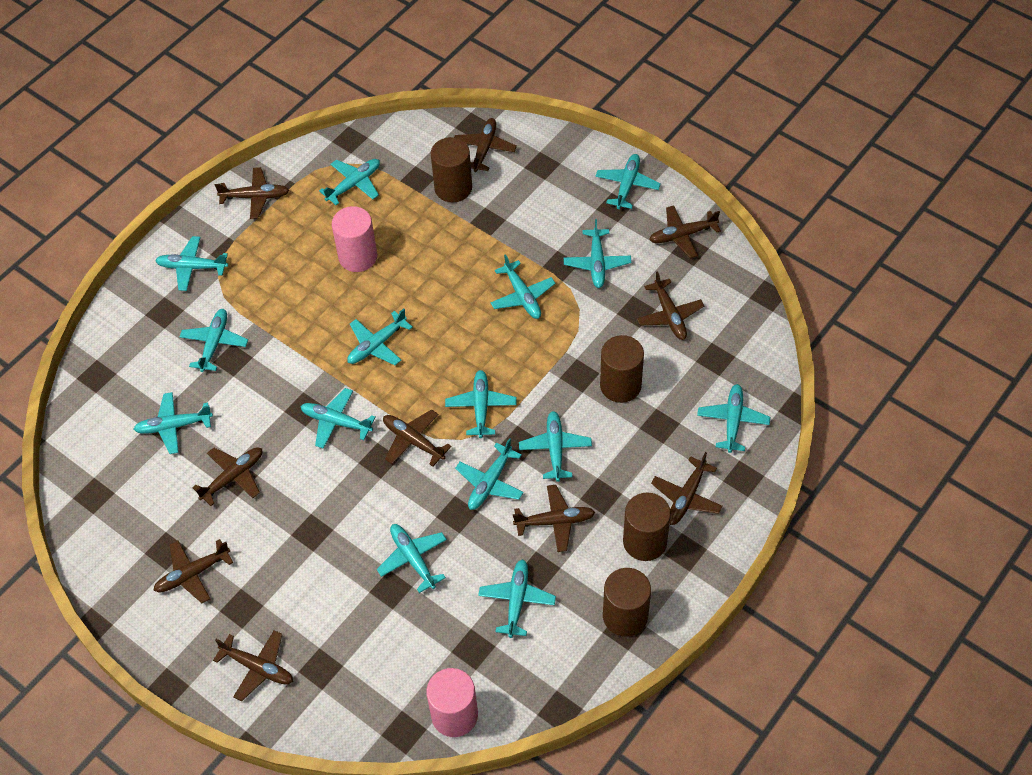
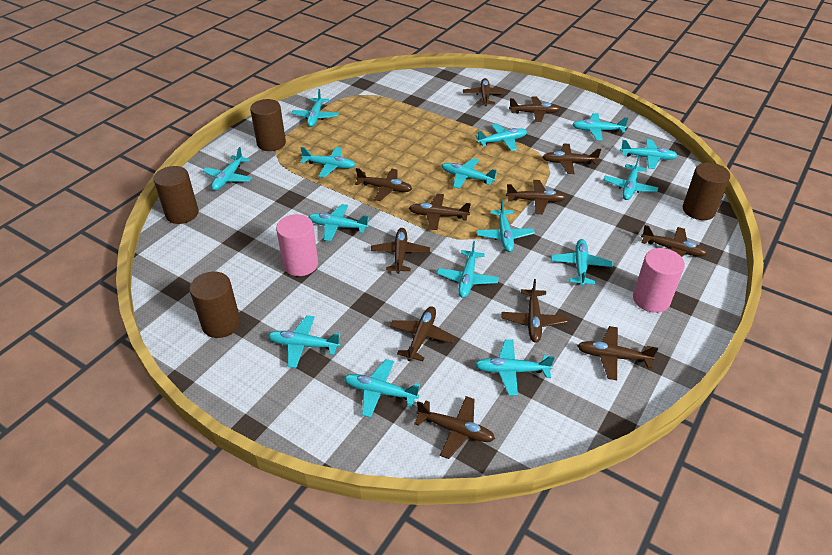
brown plane: [154,539,233,603] [192,447,262,506] [213,630,293,701] [215,167,289,219] [383,409,451,467] [454,118,517,172] [513,485,595,552] [637,271,704,340] [649,206,721,258] [651,452,723,525] = 10 -> [355,168,412,201] [371,228,430,274] [390,306,455,361] [409,194,471,230] [414,396,495,459] [463,78,508,106] [502,279,568,343] [506,180,566,214] [509,97,561,122] [542,144,601,174] [577,326,658,380] [641,225,708,257] = 12

